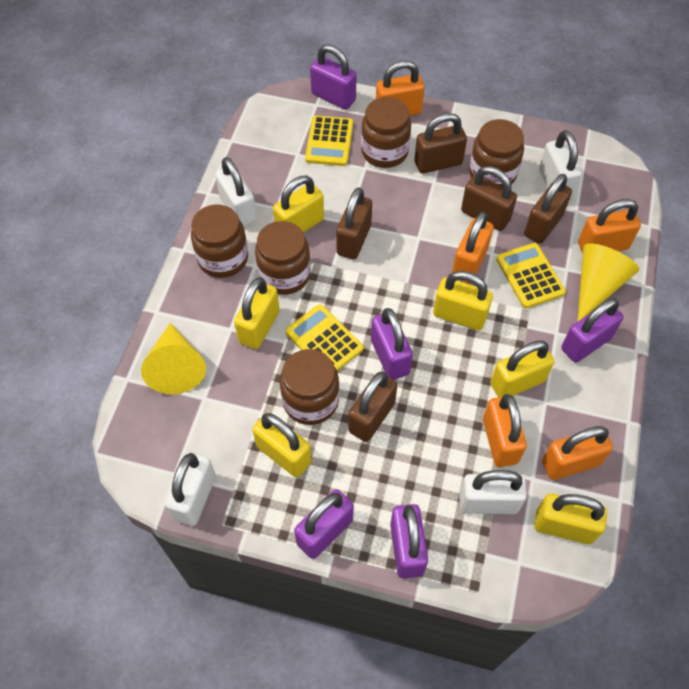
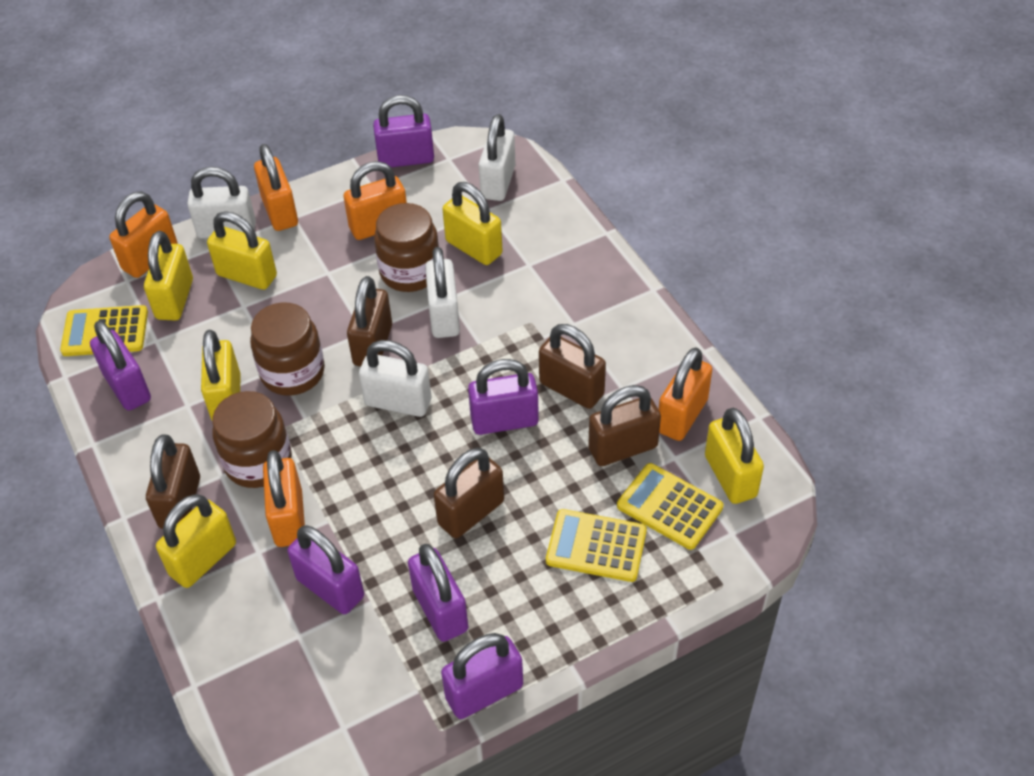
brown jar: [191,205,248,278] [255,221,311,295] [280,349,339,425] [361,97,411,168] [469,119,524,186] = 5 -> [212,391,292,488] [250,303,325,395] [374,203,439,292] = 3
purple padlock: [294,489,354,559] [310,44,356,110] [371,308,413,380] [390,504,428,579] [561,298,623,363] = 5 -> [90,321,151,411] [287,525,364,614] [373,95,434,167] [408,544,468,642] [441,633,523,719] [468,359,539,435] = 6
yellow cone: [141,323,206,394] [577,243,639,322] = 2 -> none = 0

